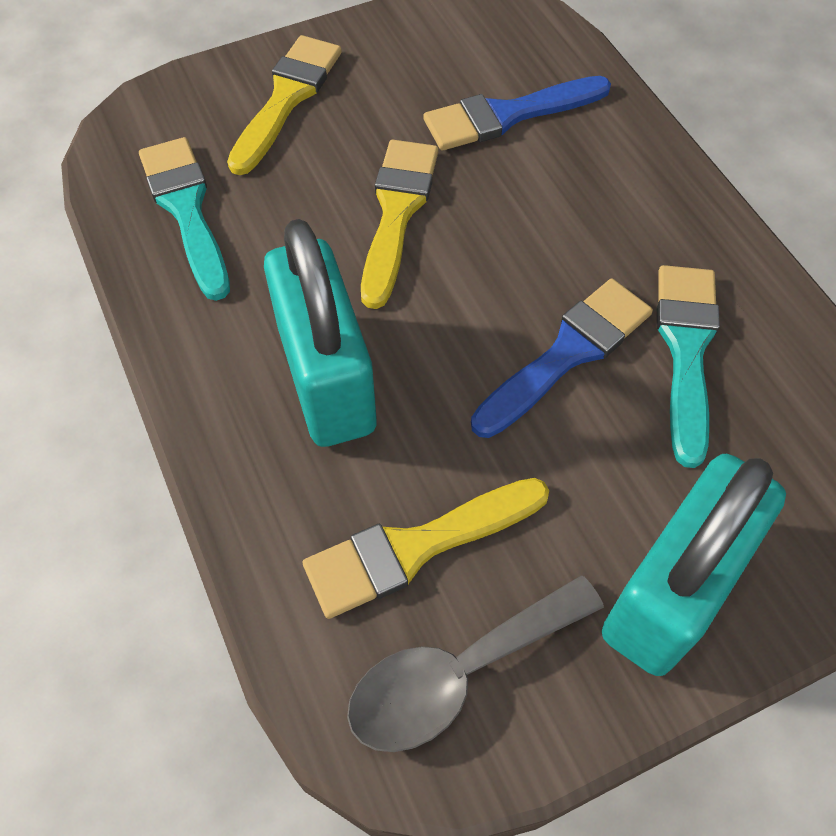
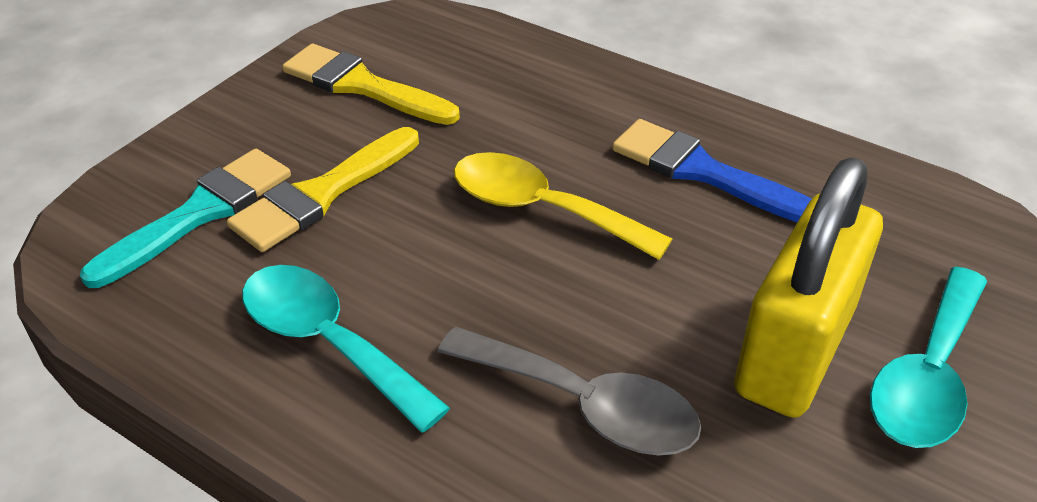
blue brush: [423,76,611,151] [471,279,653,438] = 2 -> [612,119,811,222] = 1
turquoise brush: [139,137,230,301] [657,265,720,468] = 2 -> [80,149,291,288] = 1
turquoise padlock: [264,219,377,447] [602,454,786,676] = 2 -> none = 0
turquoise spoon: none = 0 -> [242,265,450,433] [870,267,987,448] = 2
yellow brush: [227,35,342,175] [303,478,549,619] [361,140,438,309] = 3 -> [227,127,419,252] [282,44,460,125] = 2
yellow padlock: none = 0 -> [734,157,883,418] = 1
yellow spoon: none = 0 -> [454,152,672,260] = 1

